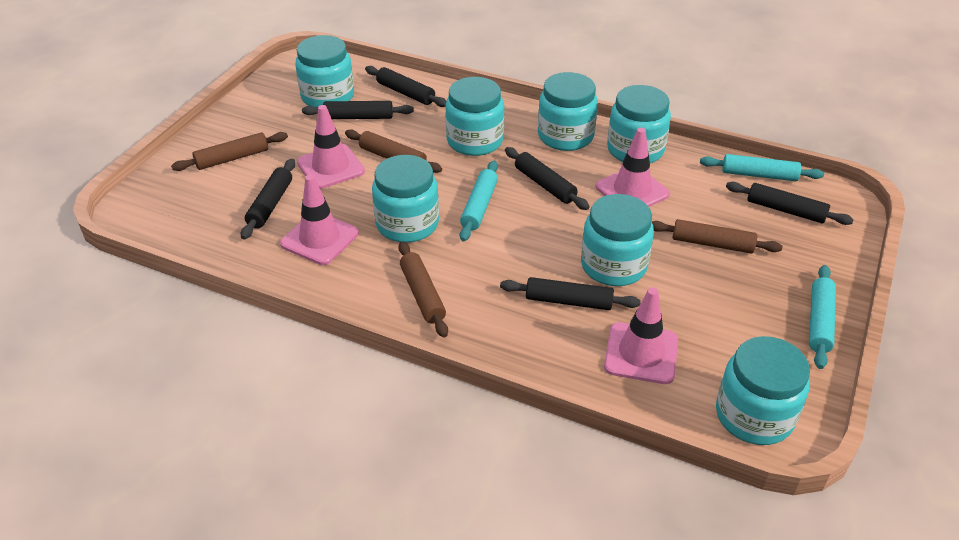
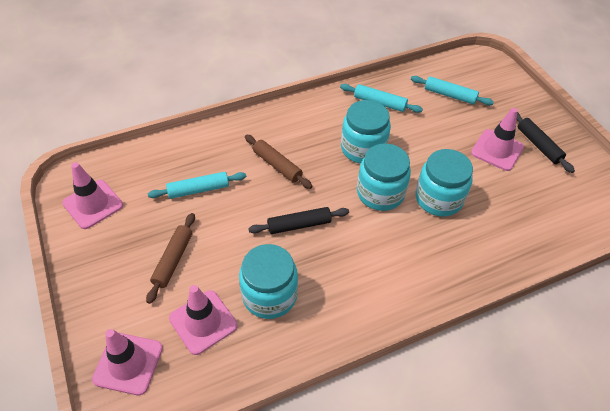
black rolling pin: [241,159,295,240] [302,101,414,119] [365,66,446,107] [500,277,641,310] [505,147,590,210] [726,182,854,225] = 6 -> [248,207,349,234] [516,112,575,173] = 2
brown rolling pin: [171,132,288,171] [345,129,442,173] [398,241,448,338] [652,219,783,254] = 4 -> [146,213,195,304] [245,135,312,189] = 2
turquoise jar: [295,35,354,108] [372,155,439,243] [445,77,504,156] [538,72,598,151] [581,194,654,286] [607,85,671,163] [716,336,810,445] = 7 -> [239,244,298,319] [341,100,391,164] [357,143,411,211] [415,149,473,216] = 4

